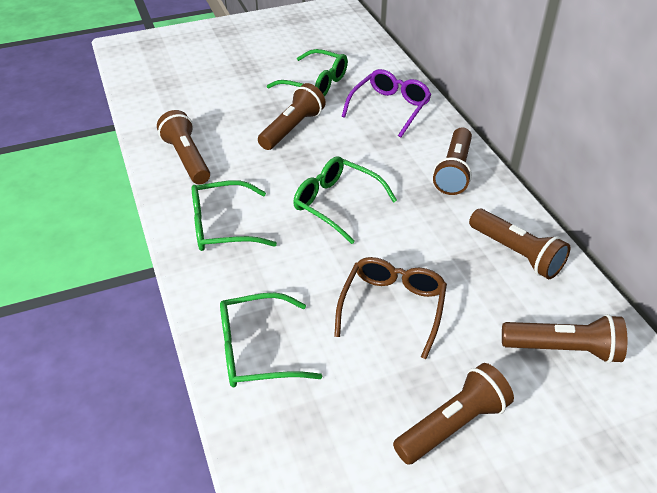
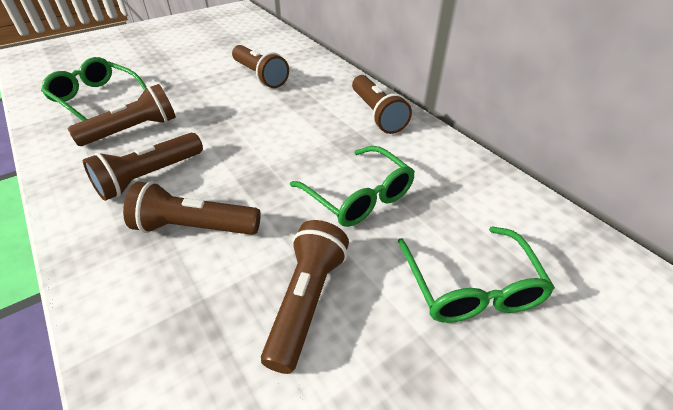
brown glasses: [334,257,447,359] = 1 -> none = 0
green glasses: [192,180,277,251] [220,293,322,387] [267,49,348,96] [293,156,397,244] = 4 -> [41,57,147,121] [290,146,415,227] [398,226,555,323] = 3
purple glasses: [342,69,431,137] = 1 -> none = 0

